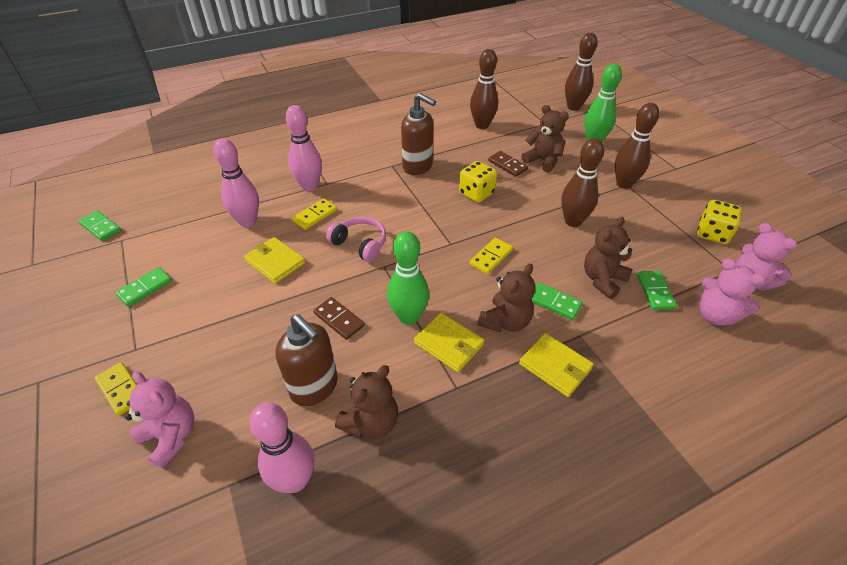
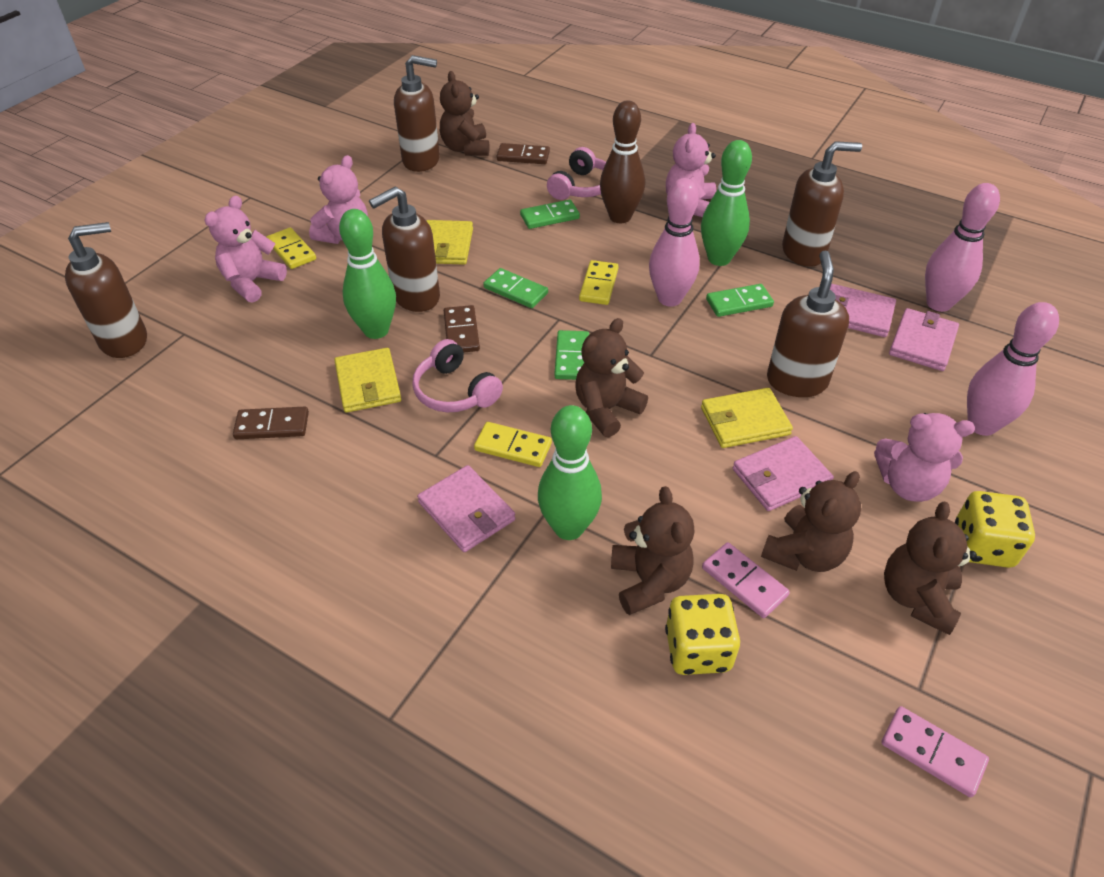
brown bowling pin: [470,49,498,129] [561,138,604,227] [565,33,597,111] [615,103,659,189] = 4 -> [600,100,645,223] = 1
brown domino: [313,297,365,340] [488,151,528,177] = 2 -> [233,407,309,439] [444,305,480,352] [497,143,550,164] = 3
brown soap dispenser: [275,314,338,406] [401,93,436,175] = 2 -> [65,222,147,358] [369,187,440,312] [394,55,440,172] [767,250,849,397] [782,141,862,267] = 5
brown teddy bear: [335,365,398,439] [477,264,535,332] [521,105,569,173] [584,217,633,299] = 4 -> [440,71,489,156] [575,318,648,437] [611,486,694,615] [761,471,861,572] [884,502,977,635] = 5
green bowling pin: [387,231,429,325] [584,64,622,142] = 2 -> [339,209,396,339] [538,405,602,540] [701,140,752,266] = 3
pink domino: none = 0 -> [702,542,790,618] [881,706,989,797] = 2
pink headphones: [326,216,386,262] = 1 -> [412,339,503,412] [547,147,606,200] = 2
pink teddy bear: [125,371,194,469] [699,259,765,325] [736,223,797,291] = 3 -> [204,196,287,302] [309,155,368,244] [666,123,716,217] [874,413,975,502] = 4
pink wallet: none = 0 -> [417,465,515,552] [733,436,834,511] [830,284,896,337] [889,308,959,371] = 4

